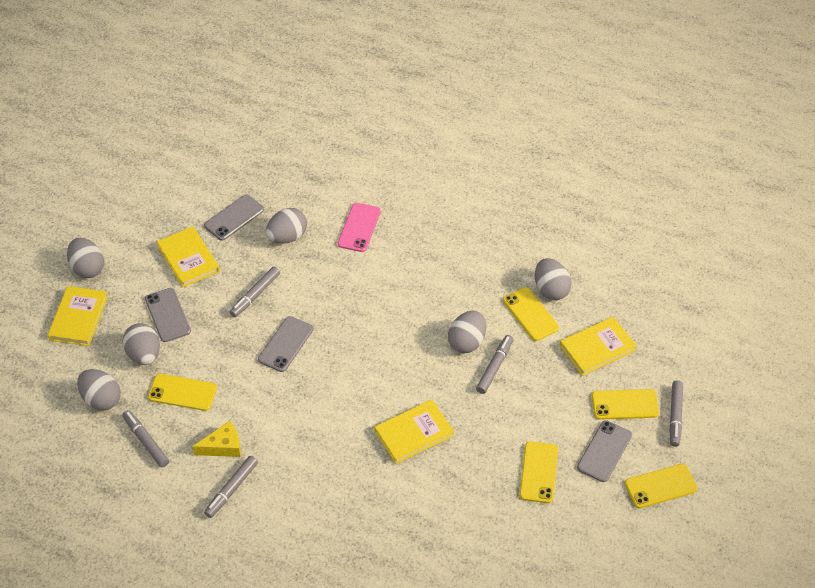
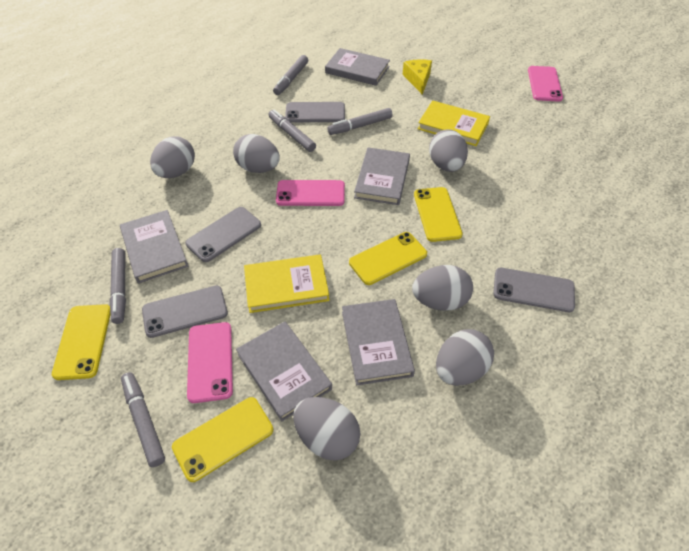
grey book: none = 0 -> [120,210,188,283] [236,321,332,421] [325,48,390,86] [342,299,415,385] [354,147,410,205] = 5
pink phone: [338,203,381,252] = 1 -> [187,322,233,403] [276,180,345,206] [528,66,563,102] = 3
yellow book: [48,286,108,346] [157,226,220,287] [375,400,454,464] [560,316,637,376] = 4 -> [244,254,329,313] [418,100,490,146] = 2
yellow phone: [148,374,217,411] [503,287,559,341] [520,441,558,503] [592,389,659,419] [625,464,697,508] = 5 -> [52,304,111,380] [172,397,273,482] [349,232,427,285] [414,187,463,242] = 4

